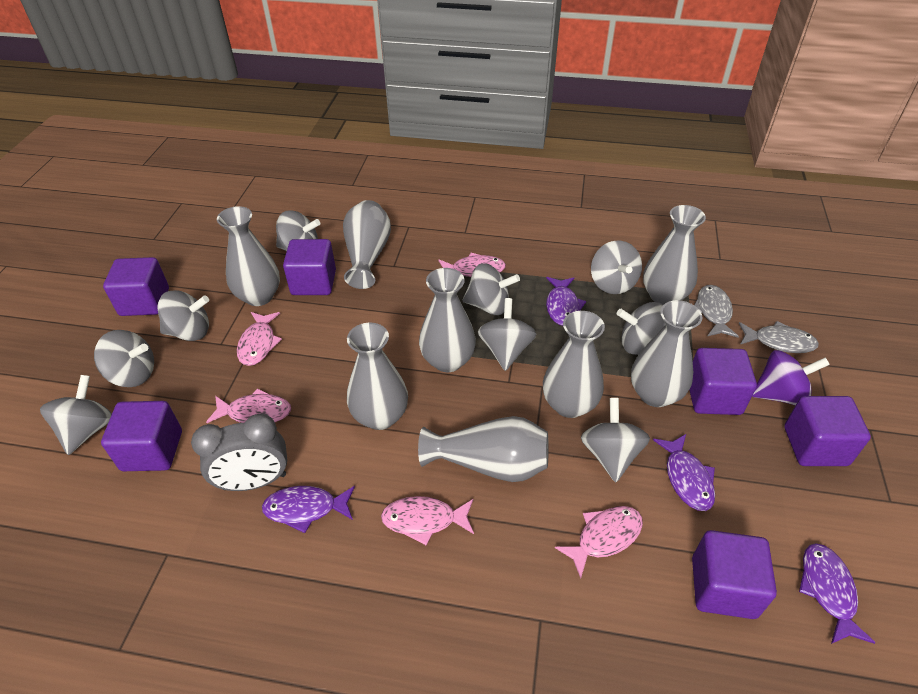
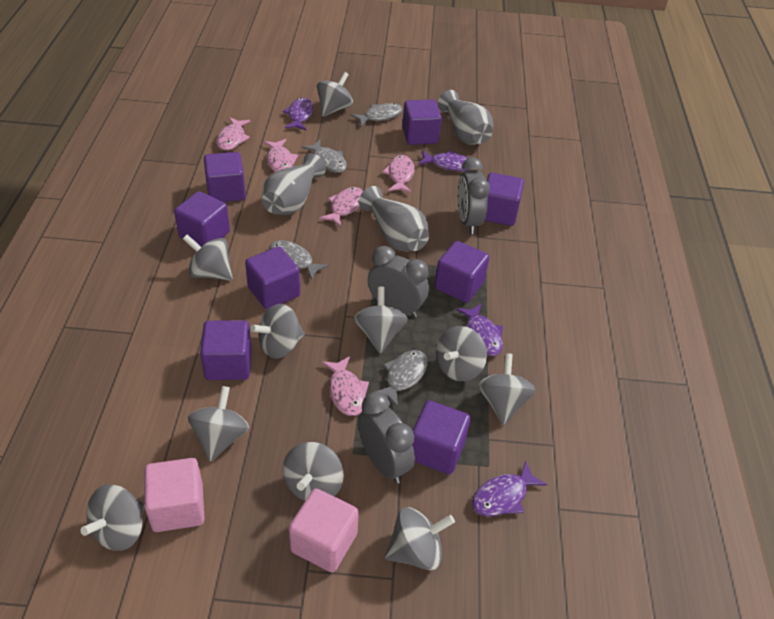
grey clock: [191,414,287,491] = 1 -> [358,392,415,484] [368,246,429,317] [457,157,490,234] = 3
grey fish: [694,285,739,338] [739,321,819,353] = 2 -> [270,240,329,280] [301,140,347,173] [351,103,403,127] [375,350,428,408] = 4
grey spinning top: [40,375,112,455] [94,330,154,387] [157,290,209,341] [276,210,320,251] [462,263,520,315] [478,298,536,371] [581,398,650,482] [591,241,642,294] [617,302,665,355] = 9 -> [81,485,144,551] [183,234,233,281] [188,386,249,462] [250,304,304,359] [283,442,344,501] [317,72,353,117] [354,287,408,354] [385,507,455,570] [436,326,487,381] [478,353,535,425] = 10
grey vase: [217,206,280,306] [343,200,391,289] [347,323,408,430] [418,416,549,482] [419,268,476,372] [543,311,605,418] [631,300,702,407] [643,205,706,305] = 8 -> [262,153,326,215] [359,186,429,251] [438,90,493,145] = 3
pink cube: none = 0 -> [144,458,205,532] [288,488,359,573] = 2
purple cube: [101,401,182,471] [103,257,169,316] [283,239,336,295] [689,348,757,415] [692,530,777,619] [784,396,871,466] = 6 -> [174,191,230,247] [200,320,252,380] [204,152,246,202] [245,246,300,310] [402,99,442,145] [413,400,471,474] [435,241,489,303] [485,173,524,226] = 8
purple spinning top: [752,350,830,405] = 1 -> none = 0

